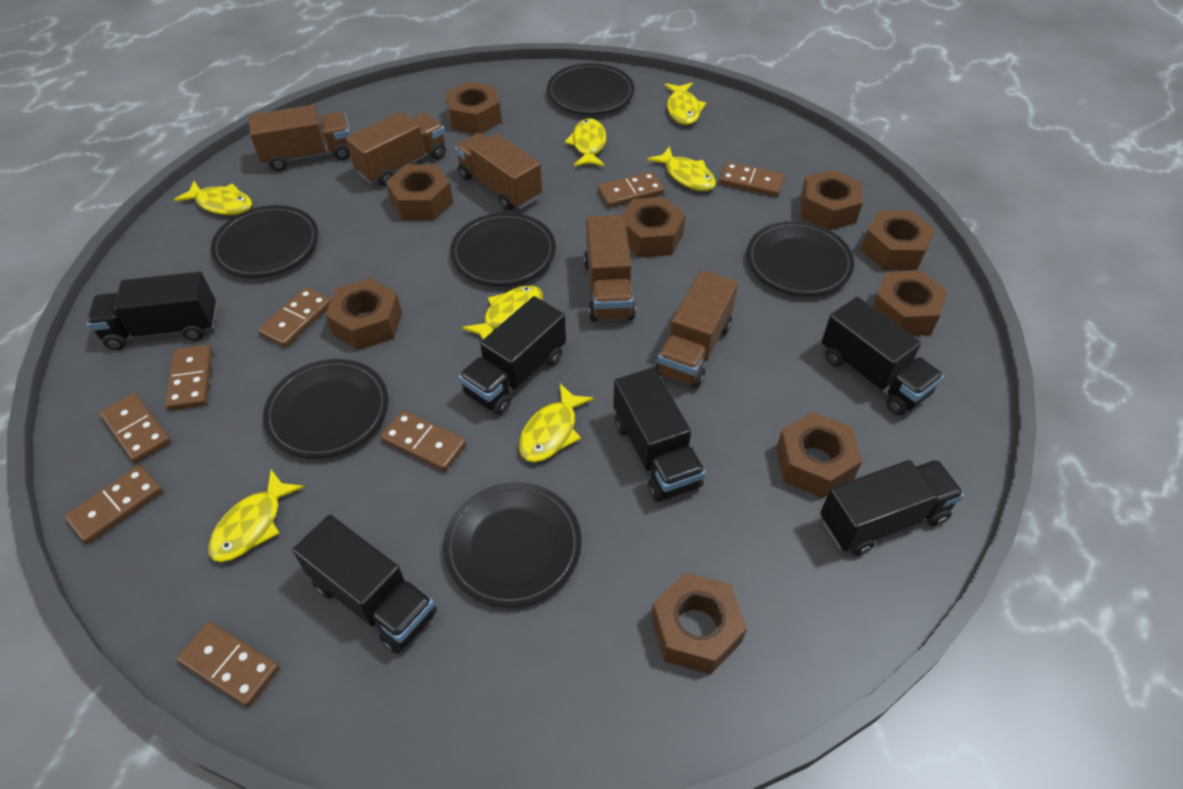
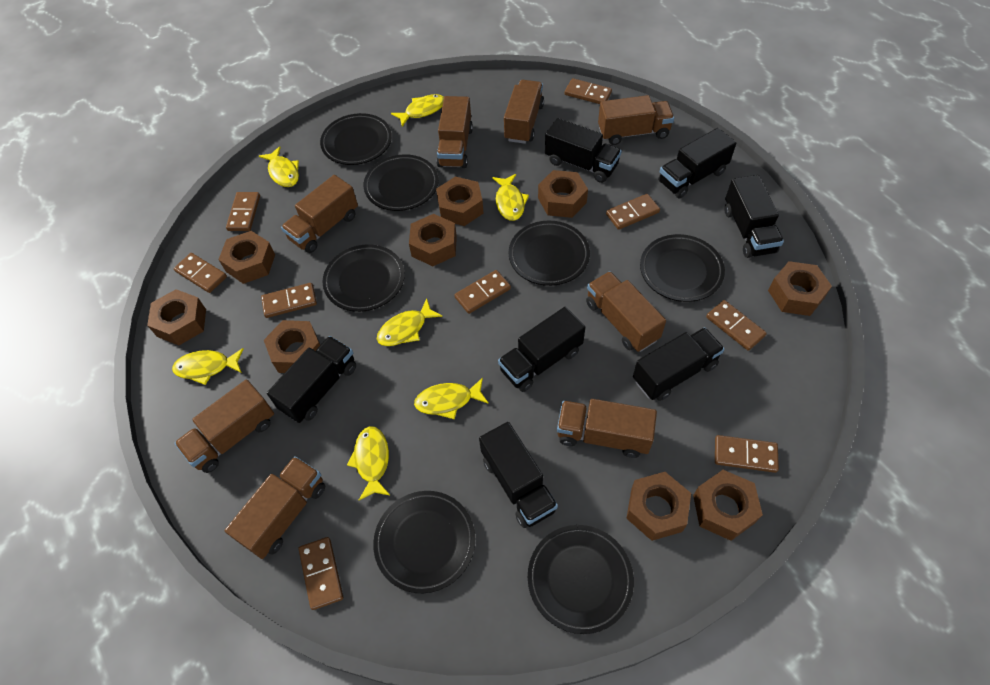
black plate: [211,205,318,278] [263,359,388,459] [443,482,582,607] [450,213,556,286] [547,63,634,115] [747,221,854,296] = 6 -> [320,113,392,165] [323,244,405,312] [364,154,439,211] [373,491,475,593] [509,221,590,286] [528,525,634,634] [640,234,725,302] = 7
black truck: [87,272,217,350] [292,515,437,654] [458,296,566,415] [613,367,706,502] [820,460,964,556] [821,297,944,415] = 6 -> [267,336,356,423] [479,422,558,528] [498,307,585,392] [545,118,622,183] [633,327,725,401] [658,128,736,198] [725,175,784,258] = 7
brown domino: [64,465,163,544] [100,393,171,463] [165,345,212,410] [177,622,279,707] [258,287,331,347] [380,410,466,472] [597,171,664,208] [719,162,785,197] = 8 -> [174,253,227,293] [226,192,260,231] [261,283,317,318] [299,537,343,610] [454,270,511,314] [564,78,612,104] [606,194,660,230] [706,300,767,351] [715,435,779,473] = 9
brown truck: [248,105,350,171] [346,111,446,186] [455,133,542,211] [584,215,636,322] [655,270,738,388] = 5 -> [174,379,274,473] [225,456,325,559] [281,175,358,253] [436,96,473,168] [504,80,544,144] [557,399,657,458] [586,271,666,352] [598,95,674,145] = 8

